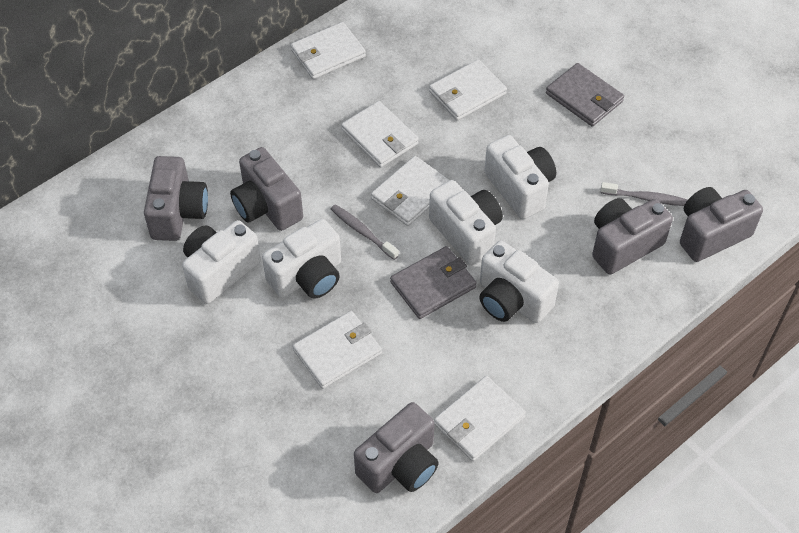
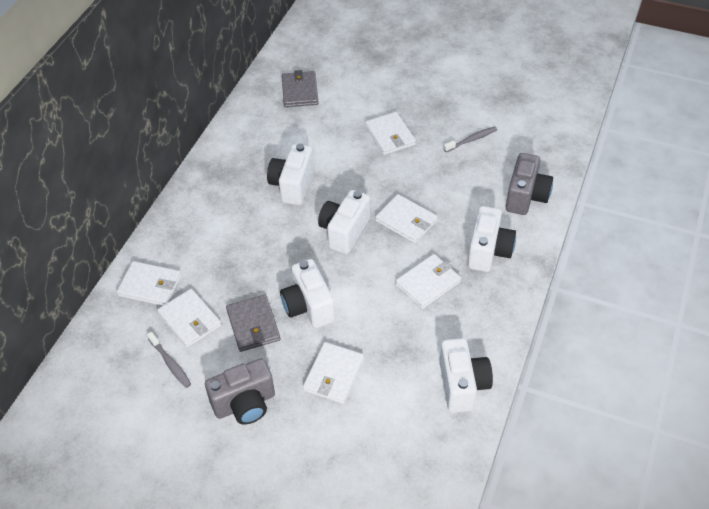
grey camera: [144,156,208,241] [230,147,303,231] [354,402,439,493] [592,198,673,275] [680,187,763,262] = 5 -> [205,358,275,425] [506,153,553,215] = 2

